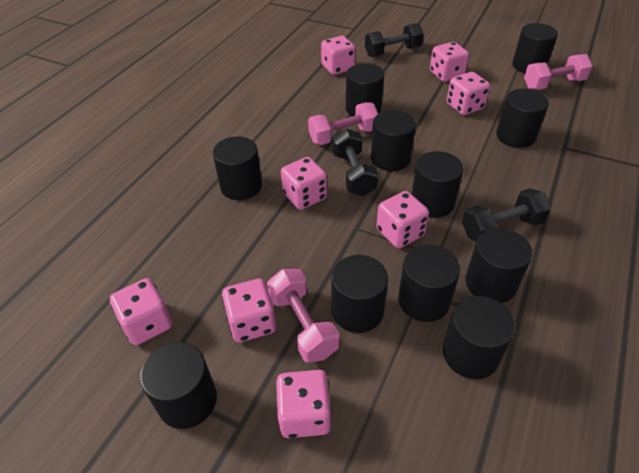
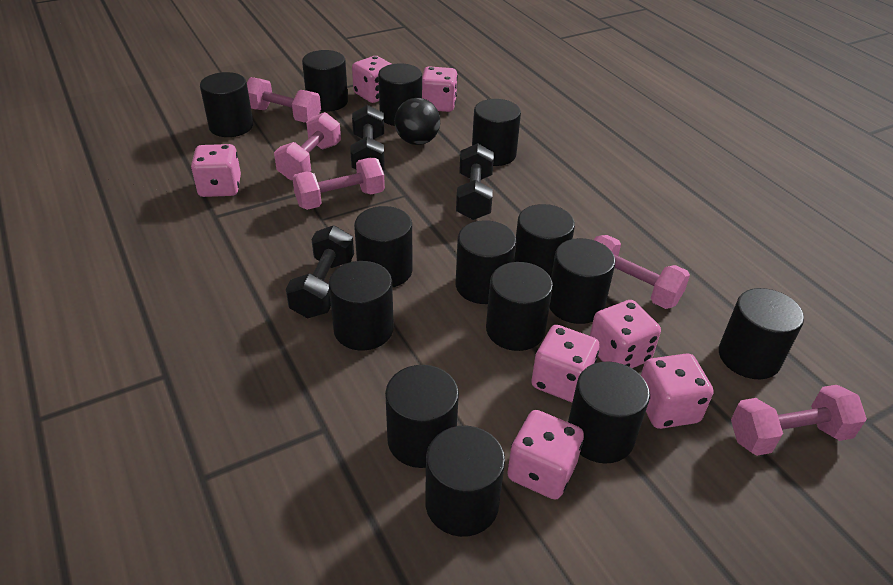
black ball: none = 0 -> [394,98,440,145] = 1
black cylinder: [140,342,217,429] [213,136,262,200] [331,255,388,333] [346,63,384,116] [371,110,416,171] [398,245,460,322] [412,151,464,218] [443,296,515,379] [466,228,532,303] [496,89,549,148] [512,23,558,73] = 11 -> [200,72,253,137] [302,50,348,112] [329,261,394,351] [354,206,412,288] [378,63,422,126] [385,365,459,468] [425,426,505,537] [456,220,516,304] [472,99,521,166] [486,262,553,351] [514,204,575,278] [549,238,615,324] [568,362,650,464] [719,288,804,379] = 14
pink dice: [110,278,172,345] [222,278,276,342] [276,370,332,438] [281,157,327,210] [321,36,355,75] [377,191,429,248] [430,42,469,82] [447,72,490,115] = 8 -> [191,144,241,197] [352,56,391,103] [422,66,458,112] [507,410,584,500] [531,325,599,402] [590,300,661,368] [641,353,713,429] = 7
pink dumbbell: [267,269,339,363] [308,102,378,145] [524,54,593,90] = 3 -> [247,77,321,123] [274,112,341,181] [292,158,385,210] [594,235,690,309] [731,385,867,456] = 5

